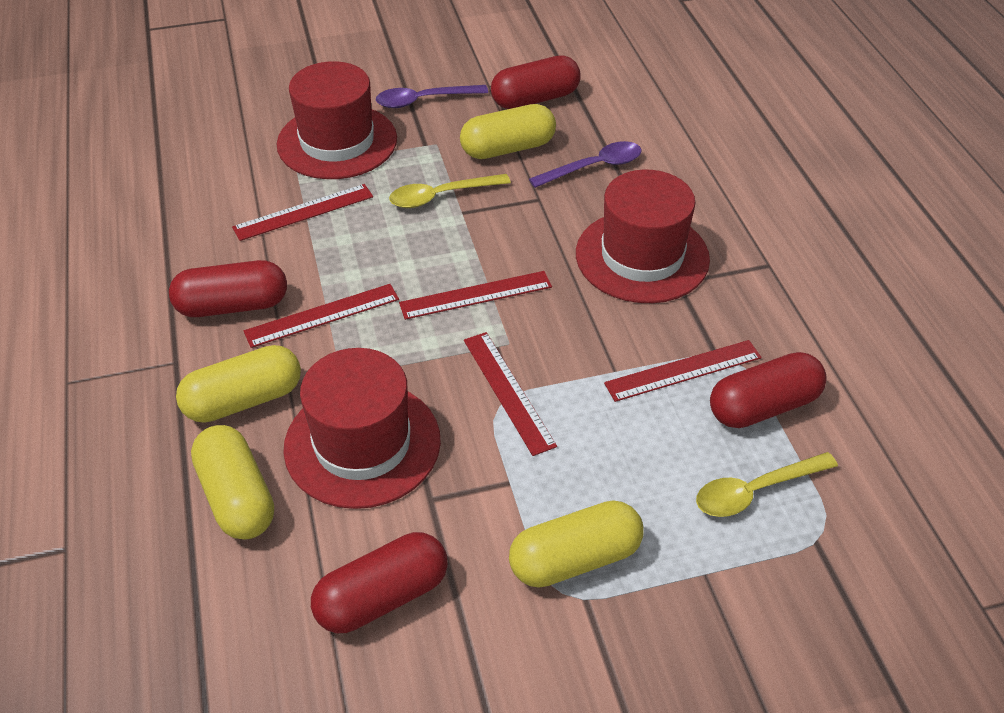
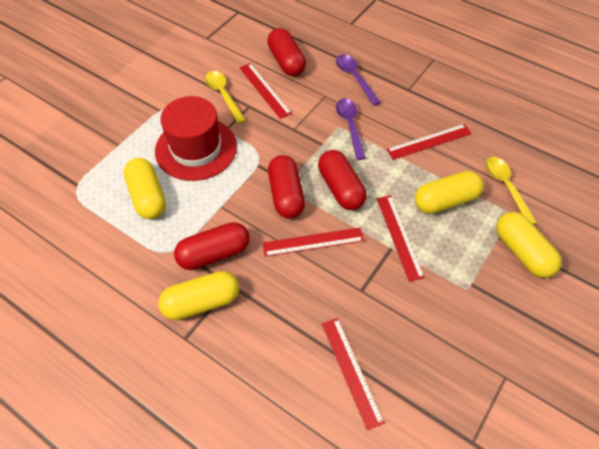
red hat: [277,61,397,179] [283,348,441,509] [576,170,710,303] = 3 -> [155,96,237,181] = 1

